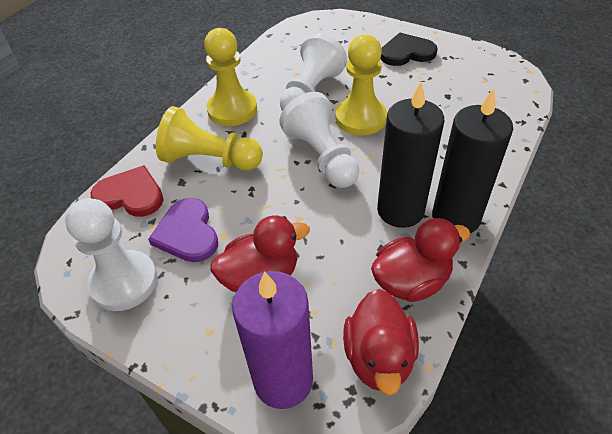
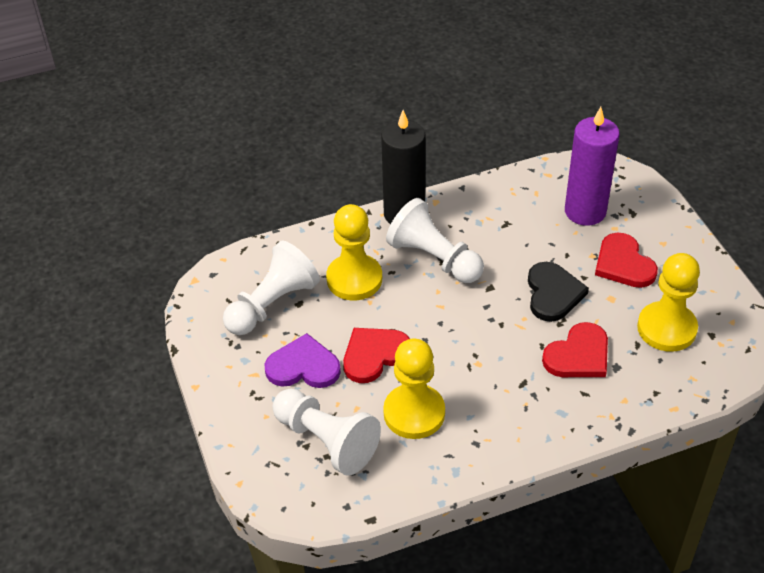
black candle: [377,82,444,228] [432,88,513,233] = 2 -> [381,110,426,224] = 1
red duck: [210,215,310,292] [343,289,419,396] [371,218,470,302] = 3 -> none = 0
red heart: [90,165,163,217] = 1 -> [343,328,410,383] [542,322,608,377] [595,233,658,288] = 3

